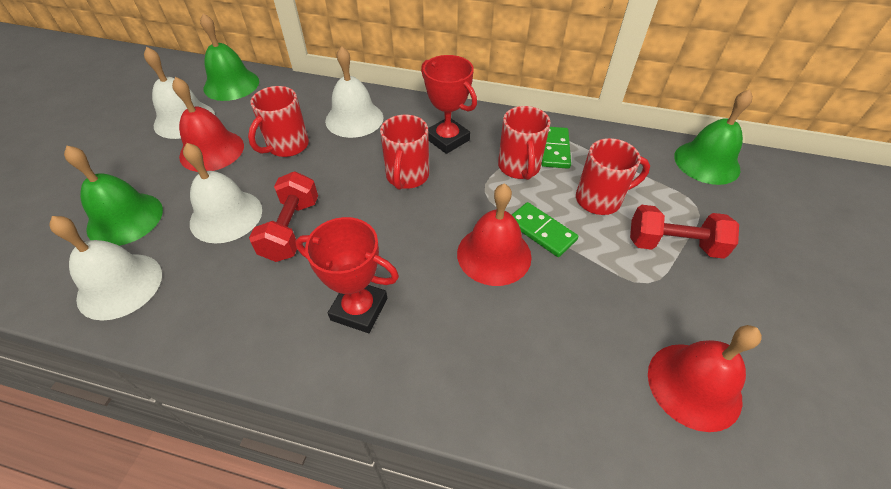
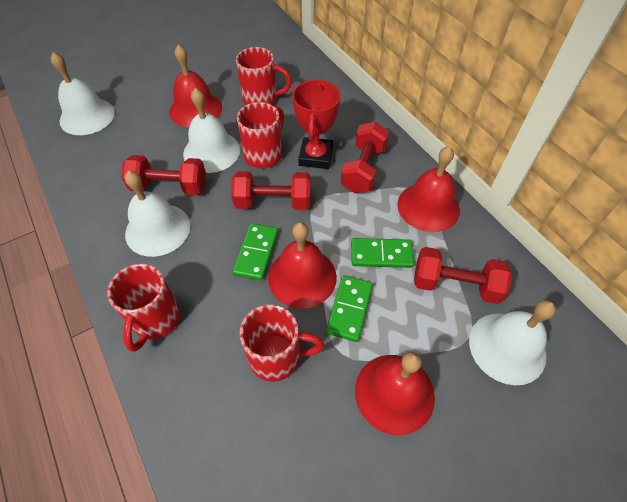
green bell: [64,146,163,246] [200,13,259,101] [674,89,753,185] = 3 -> none = 0
green domino: [512,202,578,257] [541,127,571,169] = 2 -> [233,223,278,281] [326,275,373,342] [351,238,414,268] = 3
red bell: [172,77,244,172] [457,183,532,286] [648,325,762,432] = 3 -> [169,44,222,127] [268,222,337,308] [355,352,435,435] [397,146,460,232] = 4
red dumbbell: [249,171,318,262] [630,205,739,259] = 2 -> [121,155,206,195] [231,171,311,210] [341,122,389,193] [414,247,512,304] = 4
red trophy: [295,217,399,333] [421,55,477,154] = 2 -> [292,79,341,169] = 1

